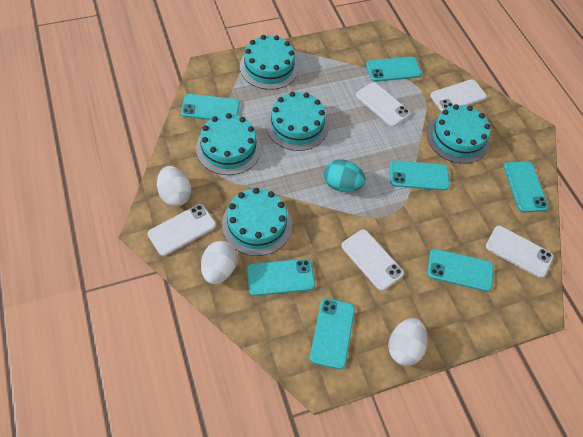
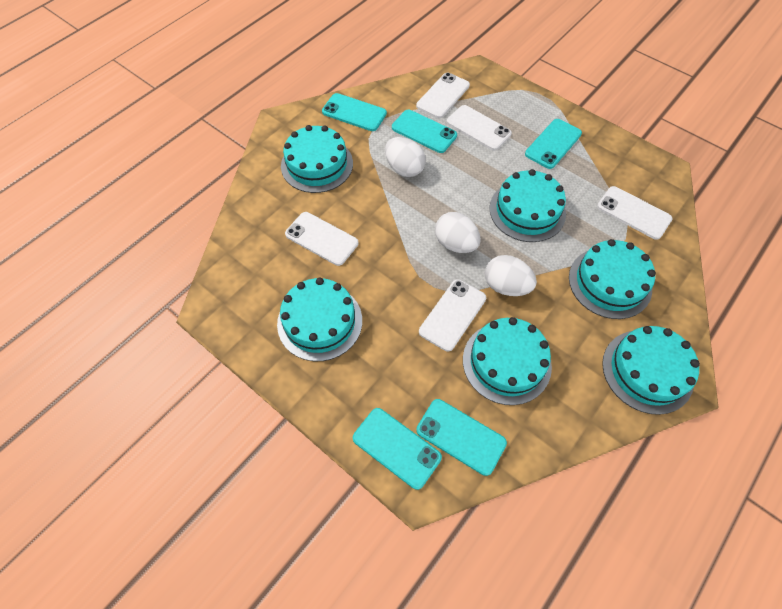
turquoise cake: [196,113,261,175] [222,188,292,256] [240,35,299,90] [266,92,329,151] [427,104,490,164] = 5 -> [277,277,362,361] [281,125,353,193] [463,317,552,405] [489,169,566,242] [569,239,656,319] [602,326,700,415] = 6
turquoise egg: [324,159,366,192] = 1 -> none = 0
turquoise phone: [181,94,240,120] [247,259,315,296] [310,298,355,369] [366,57,422,82] [390,160,450,191] [427,249,493,291] [504,161,548,213] = 7 -> [322,93,387,131] [353,408,442,490] [392,110,457,153] [416,399,507,476] [525,119,582,169] = 5

